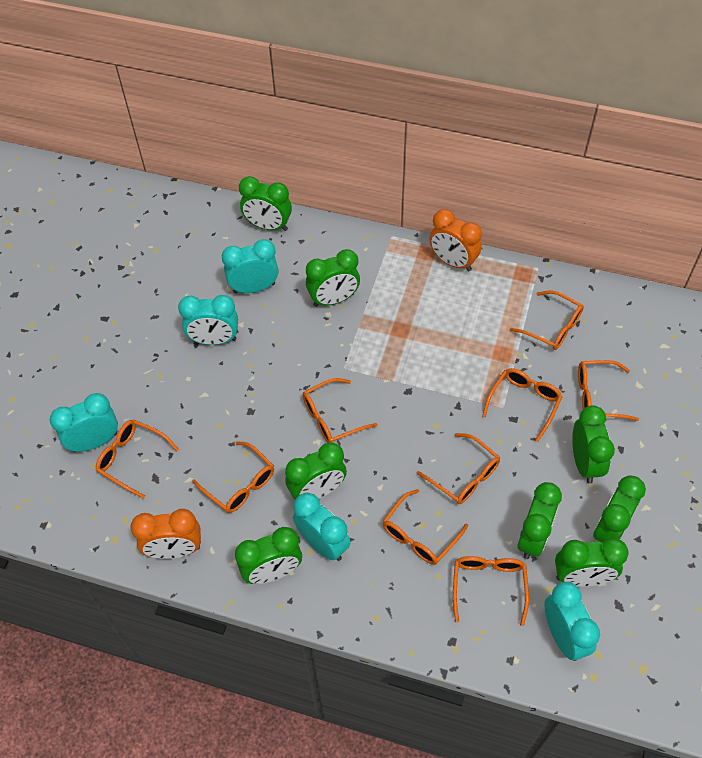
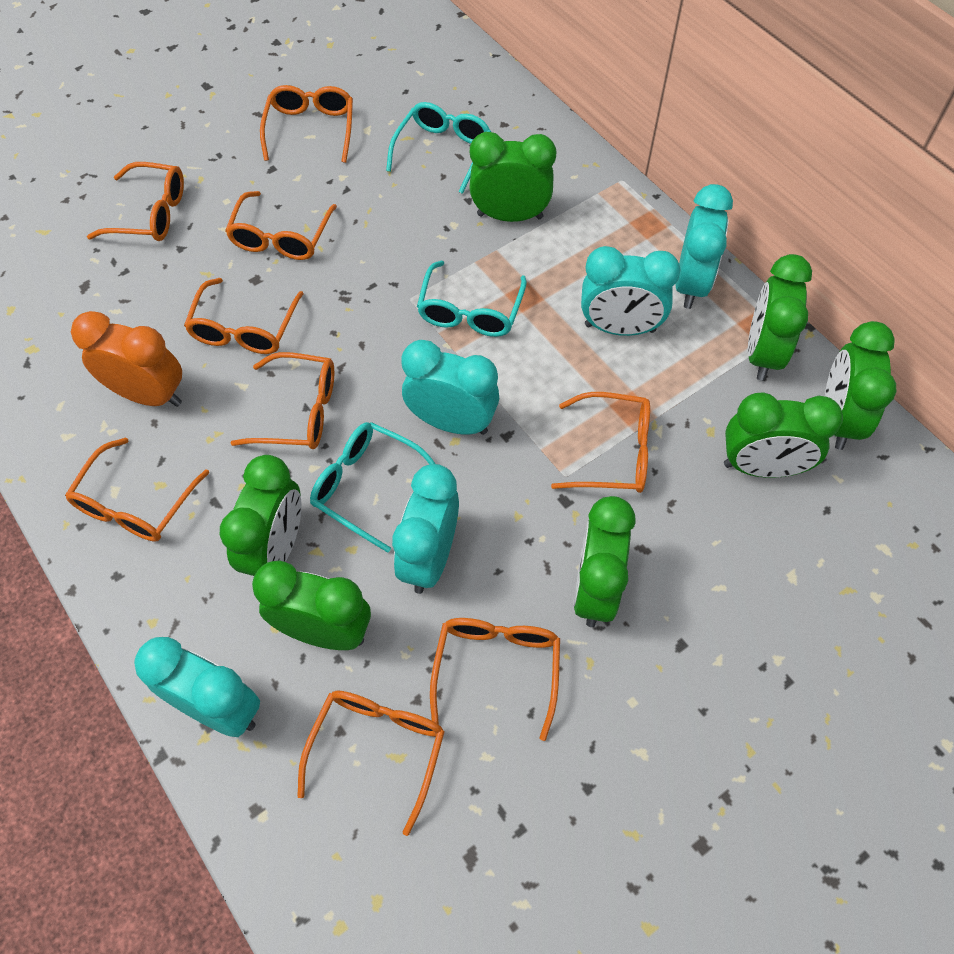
green clock: [235,527,302,584] [239,176,292,231] [285,442,347,499] [306,249,360,307] [518,482,562,559] [555,538,629,587] [572,405,615,484] [593,475,646,542] = 8 -> [220,455,302,576] [252,560,371,650] [469,132,556,222] [573,496,635,627] [724,392,843,478] [748,254,812,381] [825,321,896,450] = 7
orange clock: [130,509,201,559] [430,209,482,271] = 2 -> [71,311,182,407] = 1
turquoise glasses: none = 0 -> [310,422,435,553] [386,102,491,194] [417,261,527,337] = 3

